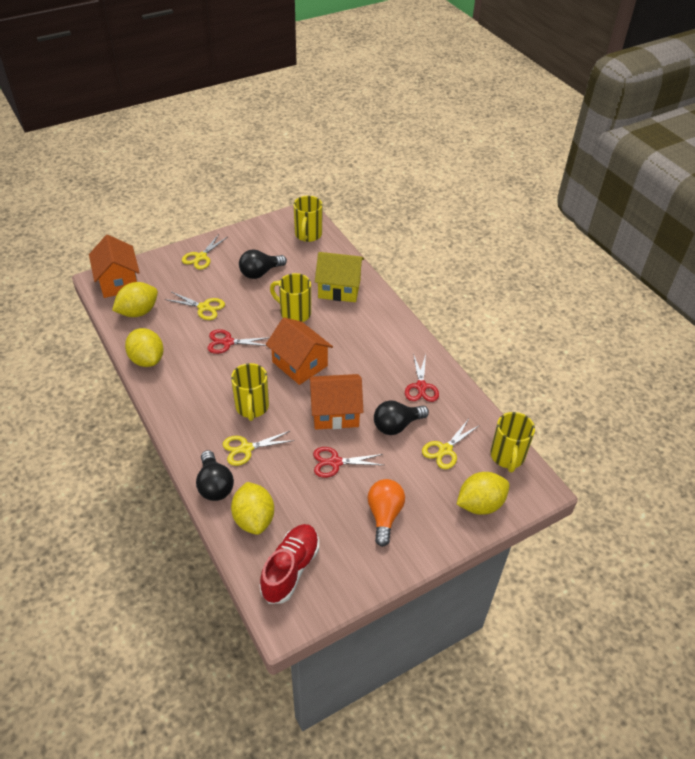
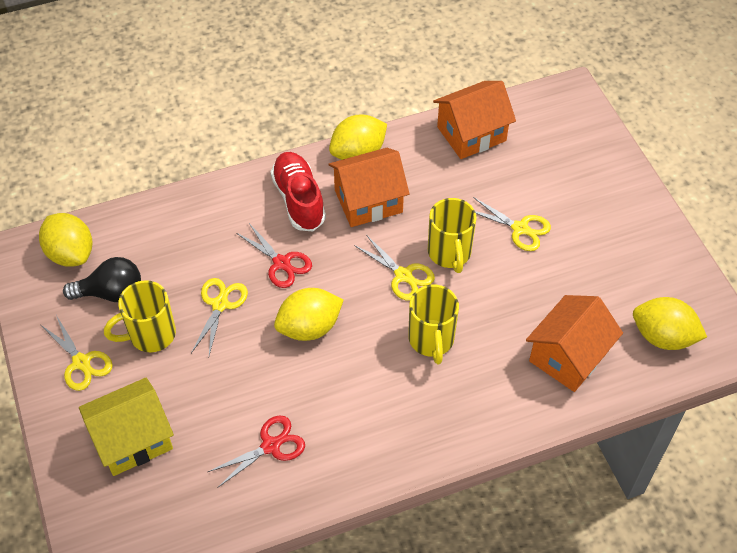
black light bulb: [196,450,234,501] [239,249,287,279] [374,401,429,435] = 3 -> [63,257,141,302] = 1
orange light bulb: [368,479,405,547] = 1 -> none = 0
red scissors: [207,329,270,354] [313,447,383,478] [405,353,439,402] = 3 -> [208,415,305,488] [236,222,312,288] = 2
yellow mug: [231,363,269,421] [270,273,311,322] [293,196,323,242] [490,412,535,472] = 4 -> [104,280,176,353] [408,285,459,364] [428,198,477,273] = 3

